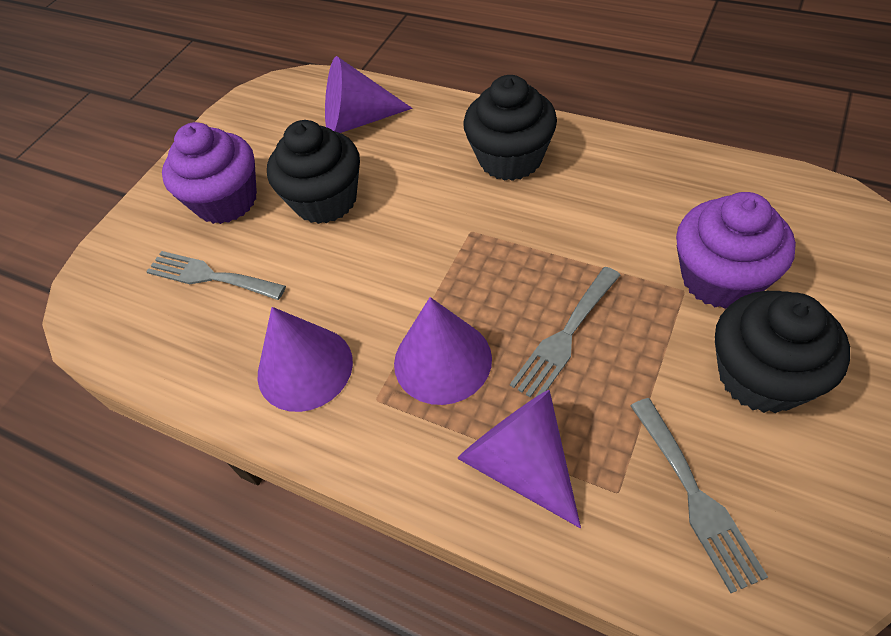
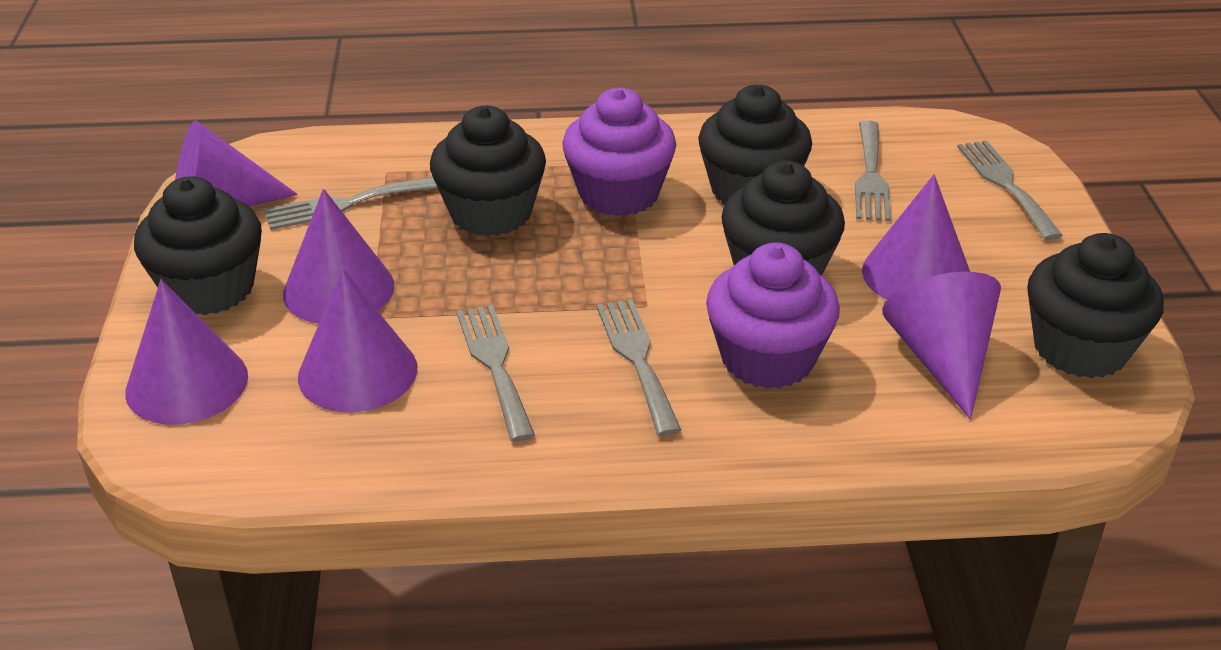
black cupcake: [267,120,360,224] [463,75,557,181] [715,291,850,413] = 3 -> [134,176,262,315] [430,106,546,236] [698,85,812,205] [721,161,845,276] [1027,233,1164,379] = 5
grey fork: [146,251,286,300] [510,267,620,397] [631,398,768,593] = 3 -> [264,177,438,230] [457,304,535,442] [597,299,681,436] [855,120,891,221] [957,140,1063,240] = 5
purple cone: [258,307,353,412] [325,56,412,133] [394,297,492,405] [458,390,581,528] = 4 -> [125,279,248,425] [175,120,298,206] [283,189,394,324] [298,268,417,413] [862,174,970,300] [882,272,1001,420] = 6

